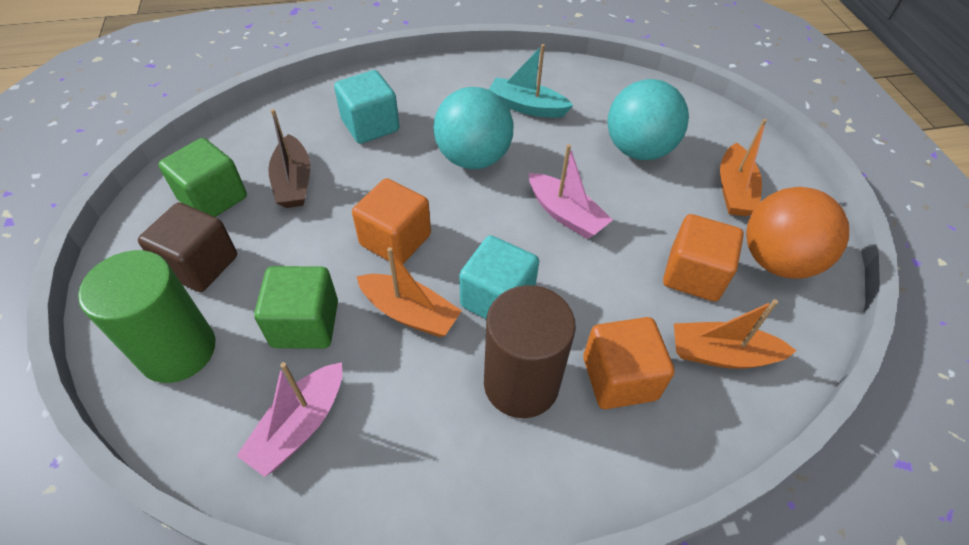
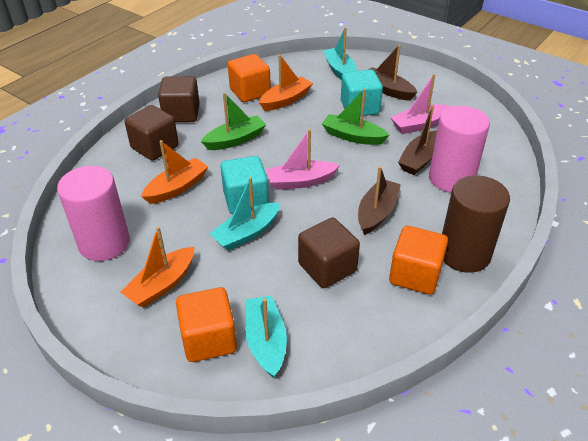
brown boat: [268,109,310,208] = 1 -> [358,166,401,235] [368,45,418,101] [398,105,437,175] = 3
brown cube: [138,203,237,292] = 1 -> [125,105,179,161] [158,76,200,122] [298,218,360,288] = 3
green boat: none = 0 -> [201,92,266,150] [322,88,389,145] = 2
green cube: [158,138,247,217] [254,266,338,349] = 2 -> none = 0
green cylinder: [78,250,215,383] = 1 -> none = 0
orange ball: [746,187,849,279] = 1 -> none = 0
pink cylinder: none = 0 -> [57,166,130,261] [429,106,490,193] = 2
turquoise ball: [433,87,514,169] [608,79,689,160] = 2 -> none = 0
turquoise boat: [488,44,574,118] = 1 -> [209,177,280,251] [245,296,287,378] [323,27,357,80] = 3

